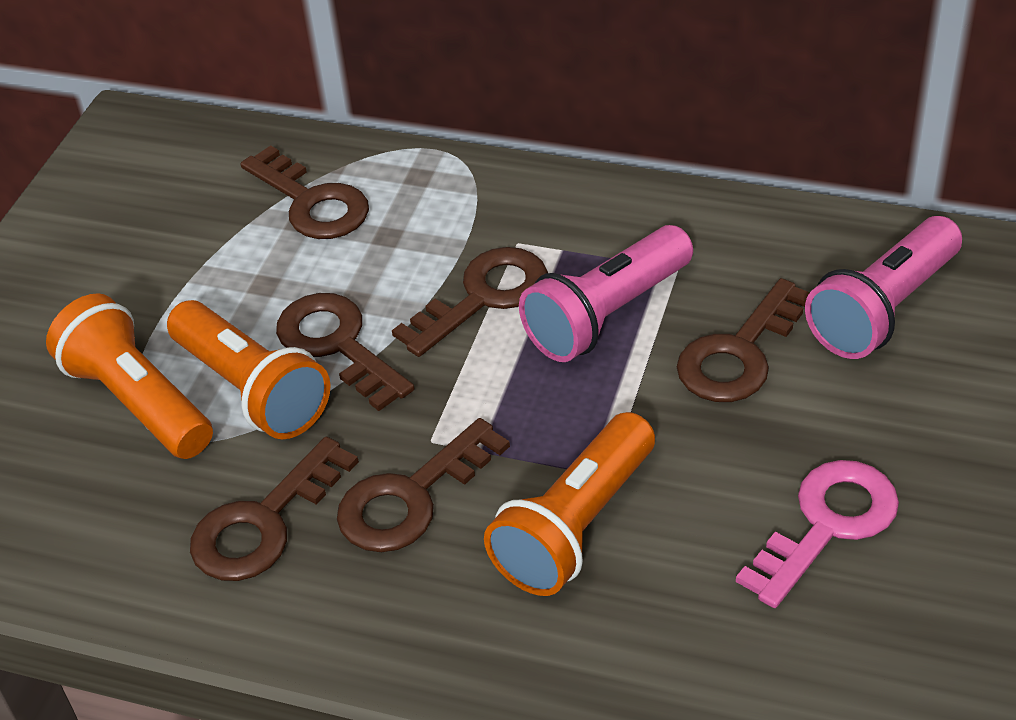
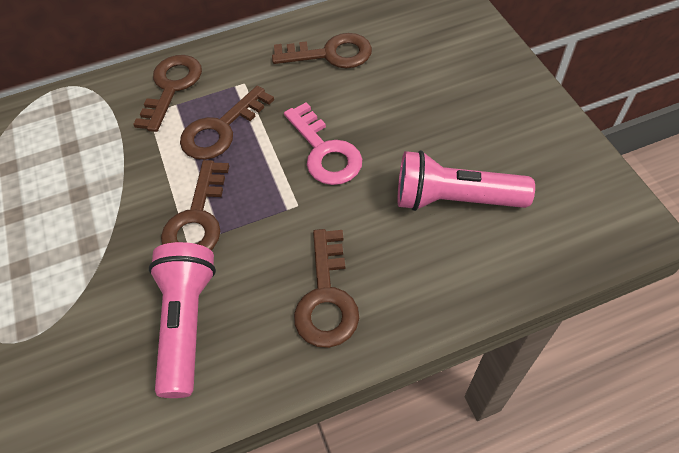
brown key: [190,437,359,581] [240,145,369,239] [276,293,415,411] [337,418,510,552] [392,247,548,357] [677,278,810,402] = 6 -> [133,55,202,132] [161,160,229,250] [180,86,274,160] [272,33,372,68] [294,229,359,348] = 5
orange flashlight: [46,293,213,459] [167,300,331,439] [484,412,655,596] = 3 -> none = 0

